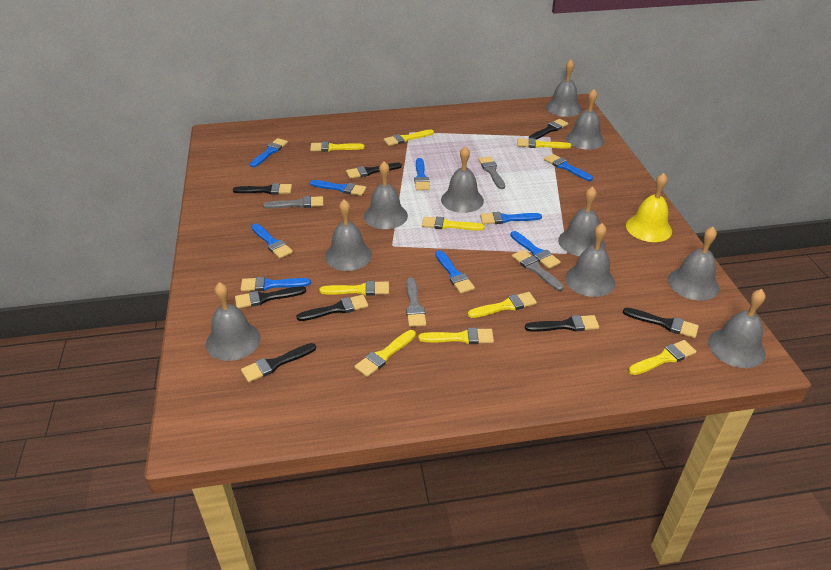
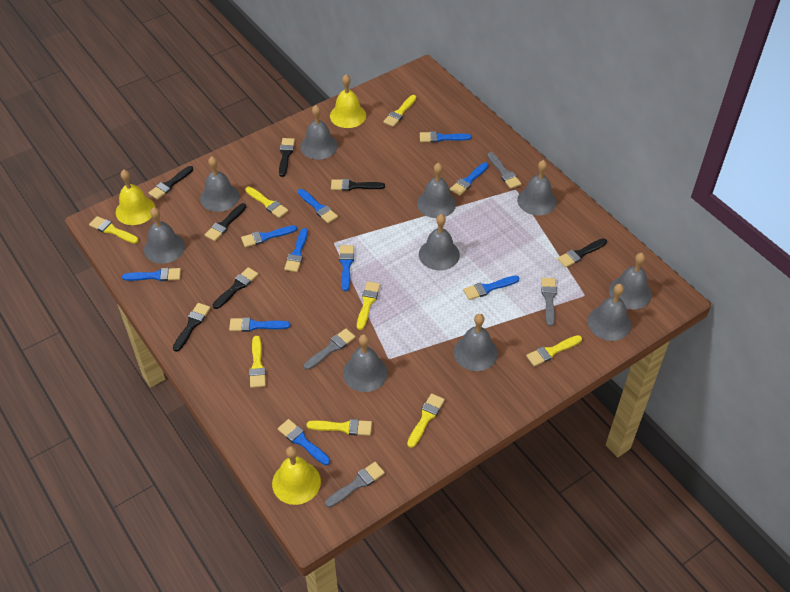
black brush: [233,183,292,195] [235,286,306,309] [241,343,316,382] [296,295,368,321] [346,163,402,179] [525,315,599,332] [529,119,568,140] [623,308,699,338] = 8 -> [149,166,193,200] [173,303,210,352] [205,203,246,241] [213,267,258,309] [279,138,295,177] [331,179,385,191] [557,238,607,268] = 7
blue brush: [241,277,311,291] [250,138,288,167] [251,224,293,258] [310,180,366,196] [414,158,430,190] [435,250,475,294] [480,212,542,224] [510,231,561,269] [544,154,593,181] = 9 -> [122,268,181,281] [229,317,290,332] [241,225,297,247] [278,419,330,465] [284,228,308,272] [298,189,338,223] [339,245,354,291] [420,131,471,143] [450,162,489,196] [463,276,519,300] = 10
yellow bell: [626,173,672,242] = 1 -> [116,170,156,225] [272,446,321,505] [330,74,366,128] = 3
yellow brush: [310,142,364,152] [320,281,389,296] [354,330,416,377] [384,130,434,146] [418,328,494,344] [422,216,485,231] [468,292,537,318] [518,138,571,149] [628,340,697,375] = 9 -> [89,216,139,244] [245,186,288,218] [249,336,266,388] [307,419,372,436] [357,281,380,330] [383,95,416,127] [407,393,445,448] [526,335,582,366] = 8

